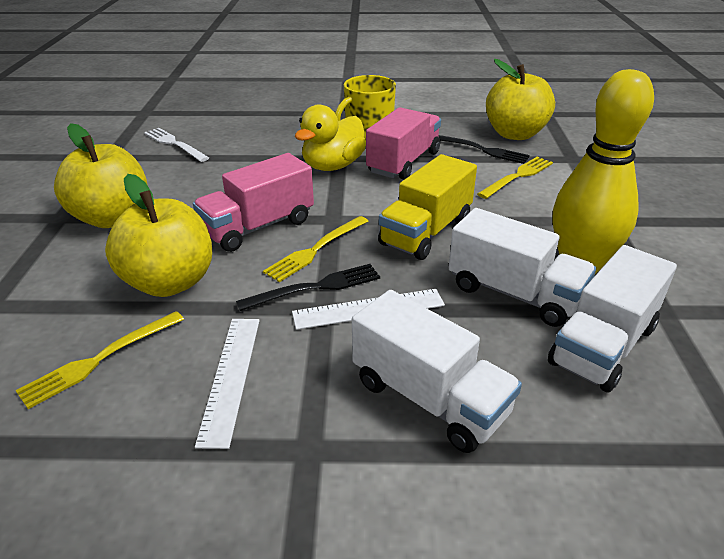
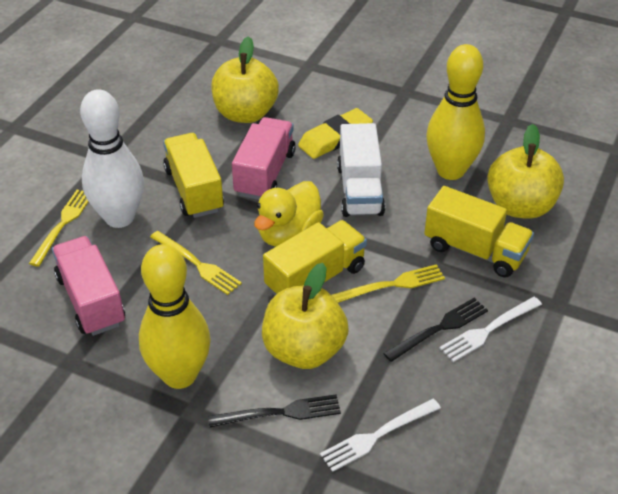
white bowling pin: none = 0 -> [80,89,144,228] = 1
white fork: [144,128,209,162] = 1 -> [320,398,441,472] [439,297,542,362] = 2
white ruler: [195,319,260,449] [292,289,445,330] = 2 -> none = 0
white truck: [352,290,522,453] [448,208,596,327] [548,245,677,392] = 3 -> [337,123,385,217] = 1
yellow bowling pin: [553,69,654,274] = 1 -> [139,244,211,389] [426,44,485,180] = 2
yellow eraser: none = 0 -> [298,108,373,159] = 1
yellow mug: [335,75,396,141] = 1 -> none = 0
yellow truck: [378,154,477,260] = 1 -> [163,133,224,218] [263,220,367,295] [424,186,534,278] = 3

